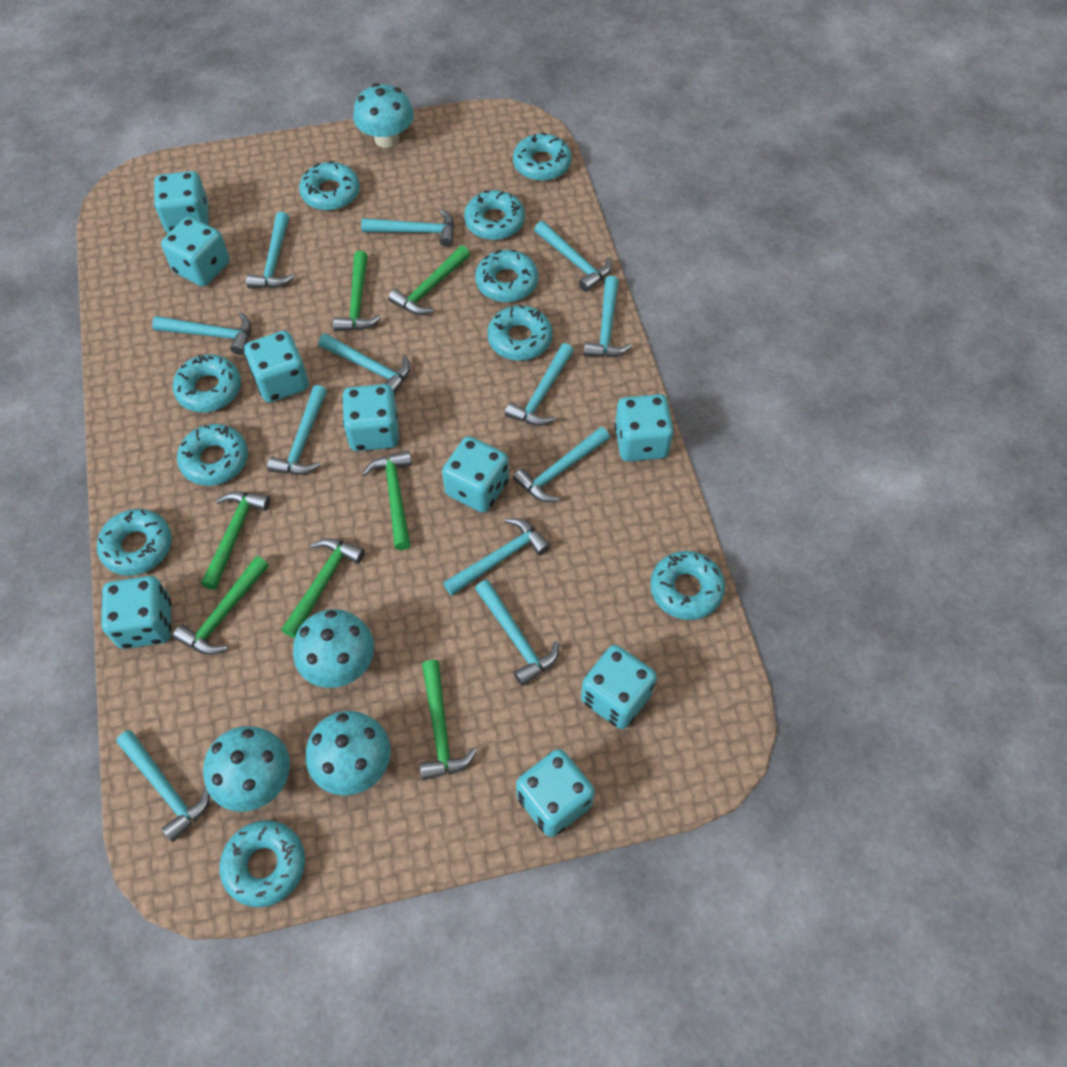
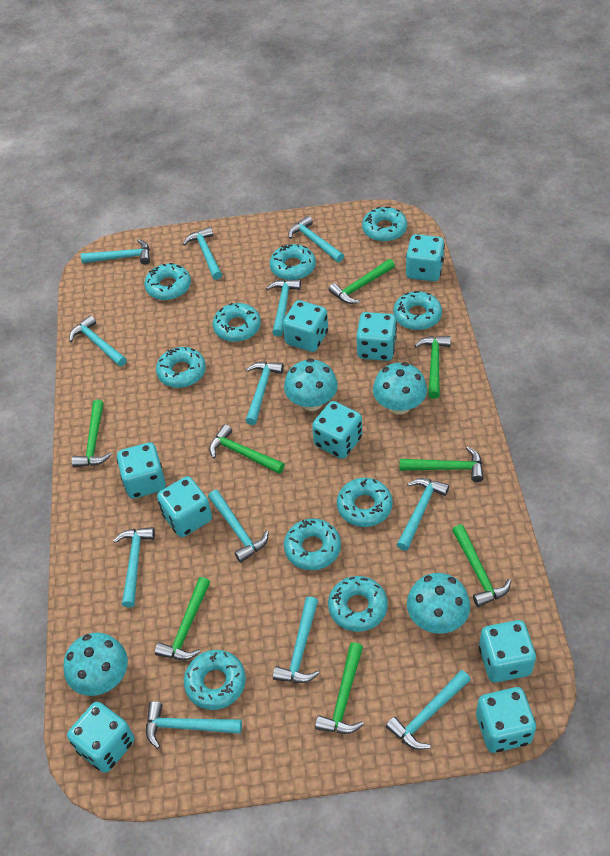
green hammer: [173,556,269,655] [201,491,270,590] [281,538,365,638] [333,251,381,331] [362,451,412,550] [388,246,470,315] [420,660,477,780] = 7 -> [72,400,112,467] [155,577,210,660] [209,424,285,474] [315,642,364,734] [329,259,395,304] [400,447,484,482] [414,336,451,399] [452,524,511,607] = 8

